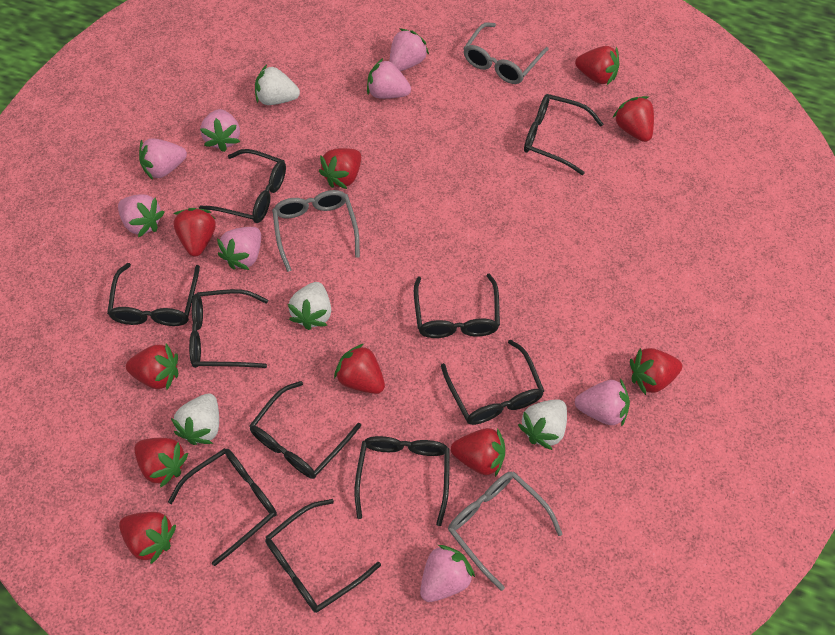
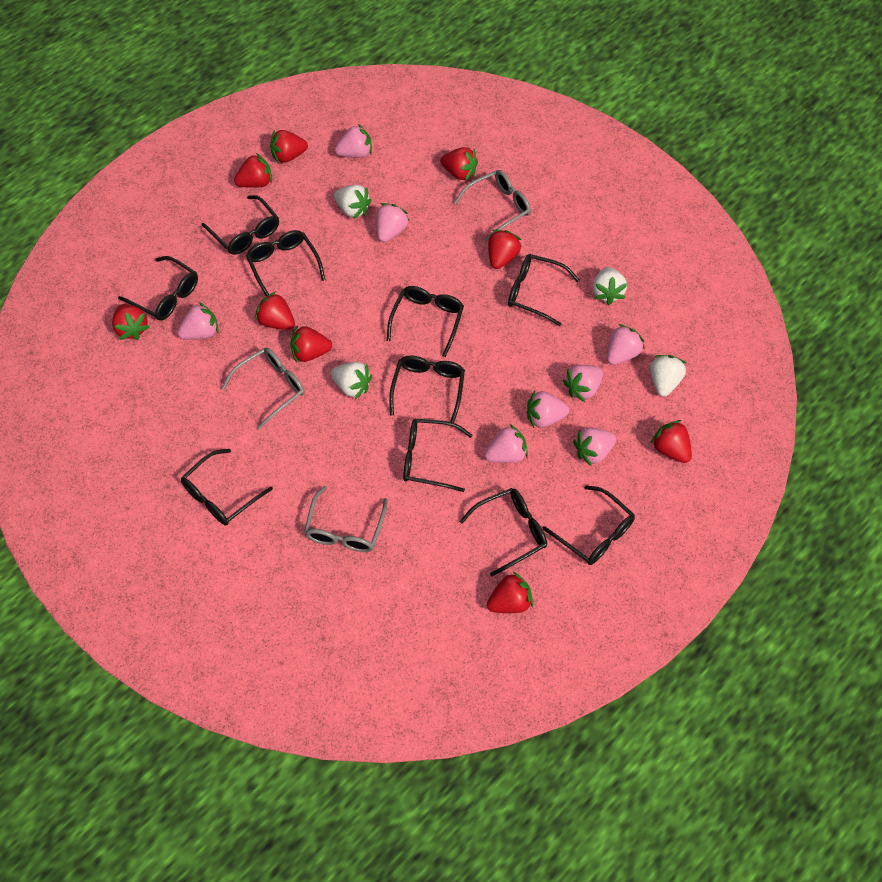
red strawberry: [119,512,176,564] [126,344,178,390] [134,438,188,488] [173,208,216,257] [319,148,361,189] [334,344,385,394] [451,428,505,477] [575,46,619,85] [613,96,654,142] [630,348,682,395] = 10 -> [112,304,150,340] [234,153,272,188] [255,291,295,330] [270,130,308,163] [290,325,332,363] [440,147,478,181] [487,572,533,613] [488,230,522,269] [650,420,692,463] = 9

